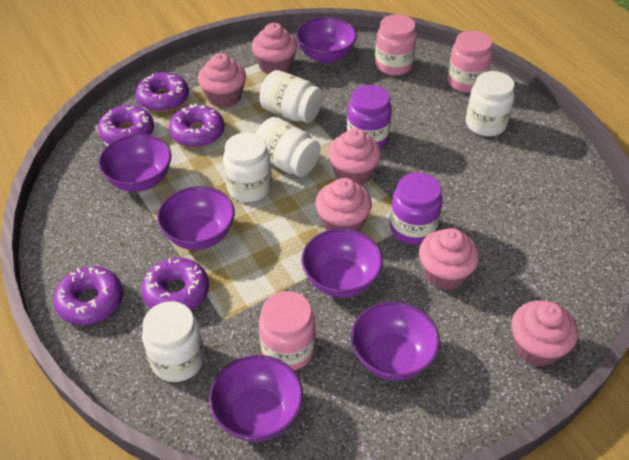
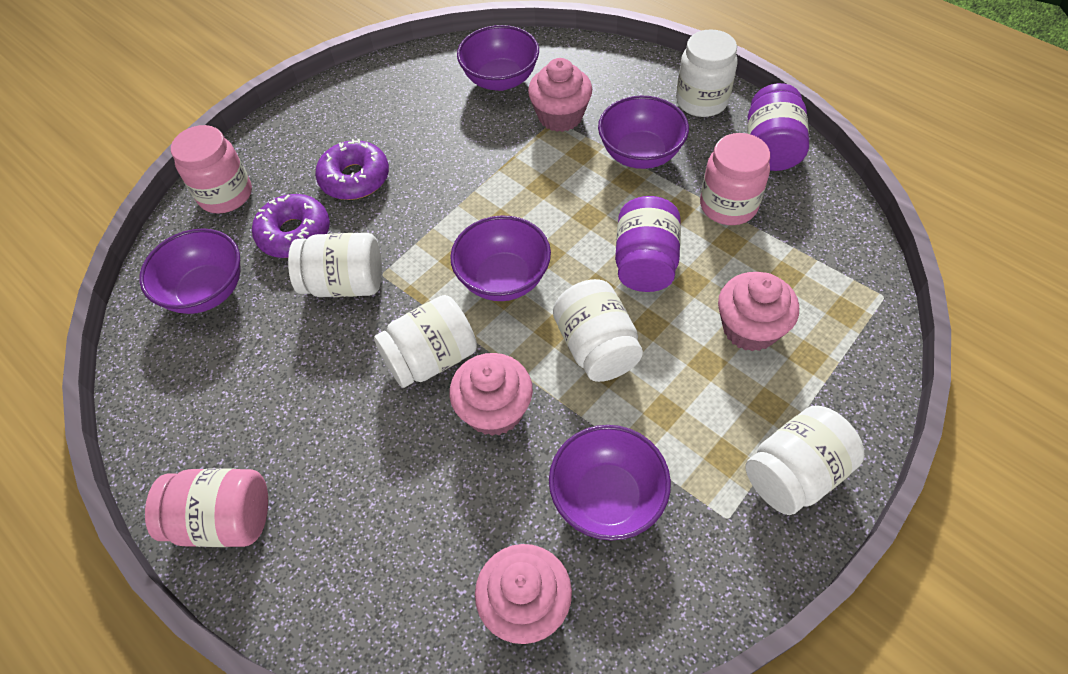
pink cupcake: [198,53,246,108] [252,23,298,75] [315,178,372,232] [328,128,381,185] [419,228,480,290] [511,301,578,367] = 6 -> [449,353,533,436] [475,544,572,644] [528,58,592,132] [718,272,799,351] = 4
purple bowl: [98,134,171,192] [157,186,235,250] [209,355,303,442] [296,17,357,63] [301,229,383,298] [351,302,440,380] = 6 -> [139,228,241,314] [450,216,551,301] [457,25,539,91] [549,425,671,541] [598,96,689,169] = 5
purple donut: [53,266,123,325] [98,105,154,144] [136,72,189,112] [141,258,209,310] [169,104,225,147] = 5 -> [252,194,330,258] [315,139,389,200] = 2

